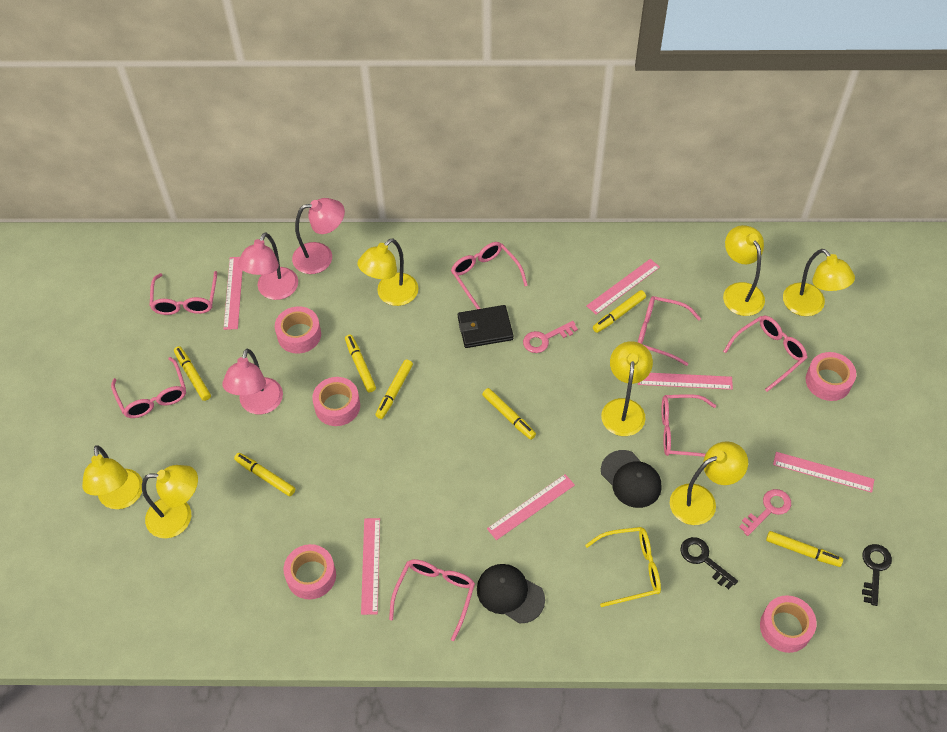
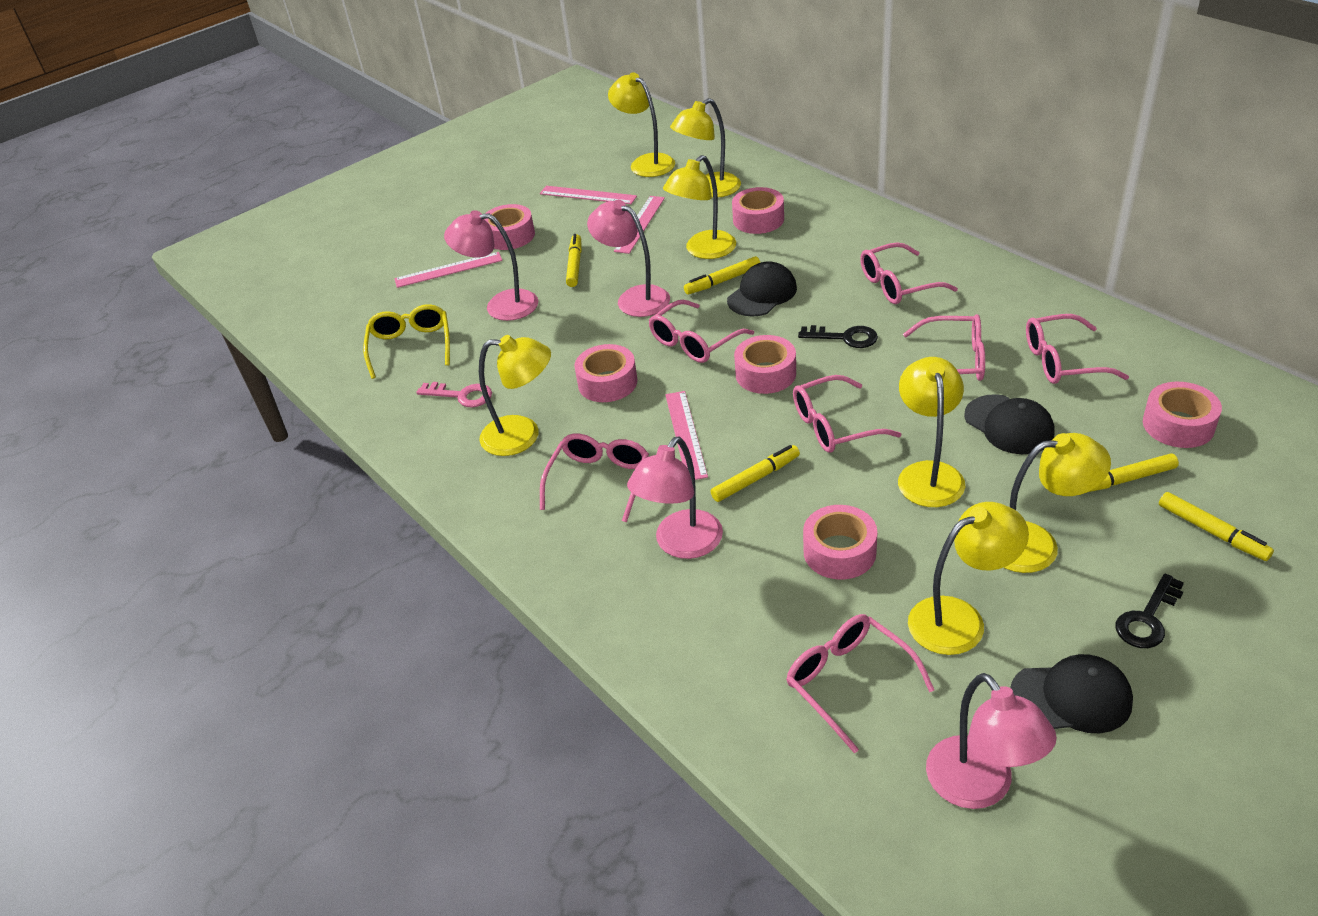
black cap: [477,564,545,623] [601,450,662,508] = 2 -> [727,261,797,317] [964,394,1055,454] [1010,654,1133,733] = 3
black wallet: [458,305,514,348] = 1 -> none = 0
pink key: [523,321,578,353] [739,489,791,536] = 2 -> [416,382,492,407] = 1
pink lamp: [222,349,283,414] [238,233,298,300] [292,198,345,274] = 3 -> [444,210,538,321] [587,200,670,317] [627,437,723,559] [926,673,1057,809] = 4
pink ruler: [224,257,243,330] [361,518,380,615] [487,474,575,540] [586,259,660,314] [638,373,733,390] [773,452,874,493] = 6 -> [394,252,502,288] [540,186,637,204] [614,196,665,254] [665,391,708,480] = 4
pink tape: [275,306,321,353] [284,544,336,599] [312,377,360,426] [760,595,817,653] [806,352,856,401] = 5 -> [484,204,535,250] [574,344,637,402] [732,187,784,234] [734,335,796,394] [803,505,877,580] [1143,382,1222,448] = 6
yellow marker: [174,346,211,401] [234,453,295,496] [345,334,376,392] [375,359,413,419] [482,388,536,440] [593,290,646,333] [766,531,843,567] = 7 -> [566,234,582,287] [684,256,760,295] [710,445,800,502] [1089,453,1179,492] [1159,492,1274,561] = 5

